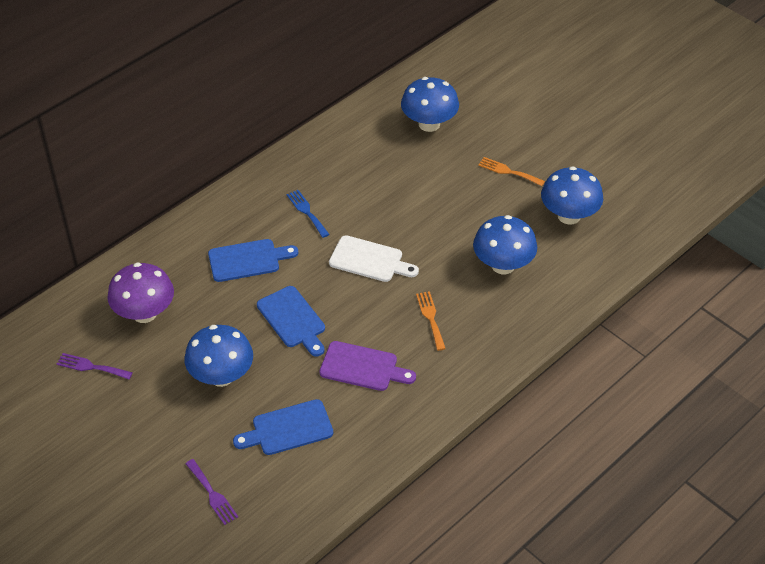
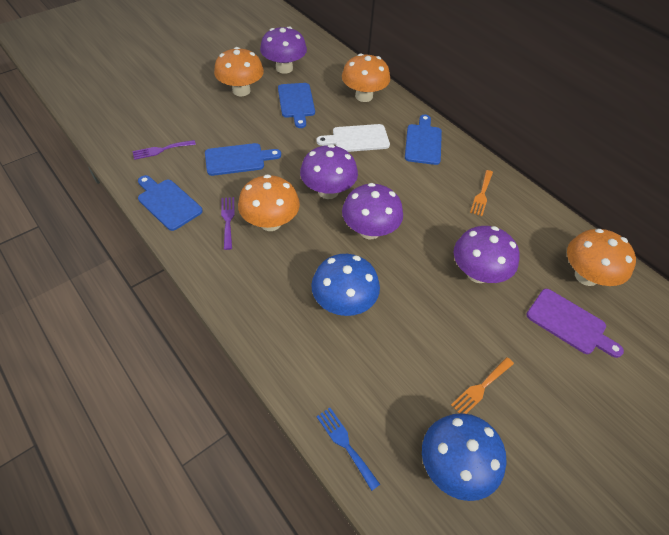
blue cutting board: [208,239,298,282] [233,399,333,455] [257,286,325,356] = 3 -> [138,175,203,231] [205,143,281,176] [278,83,315,128] [405,115,442,165] = 4
blue mushroom: [185,325,253,387] [401,77,459,132] [473,215,537,274] [541,166,603,225] = 4 -> [311,254,380,316] [422,413,507,501] = 2
orange mushroom: none = 0 -> [214,47,264,96] [238,174,300,231] [342,53,390,102] [567,229,636,286] = 4
purple mushroom: [107,263,174,323] = 1 -> [260,26,307,74] [300,144,358,199] [342,183,403,239] [454,226,519,283] = 4

